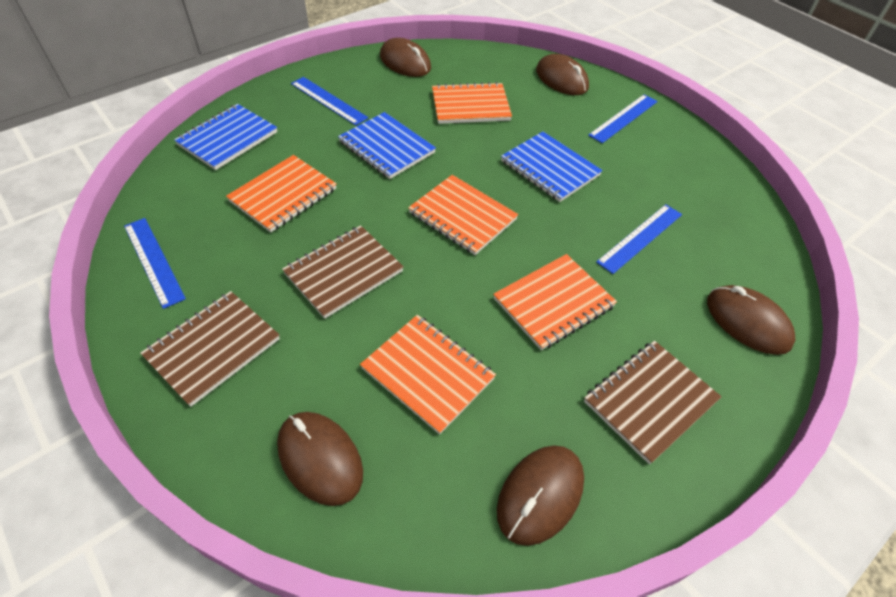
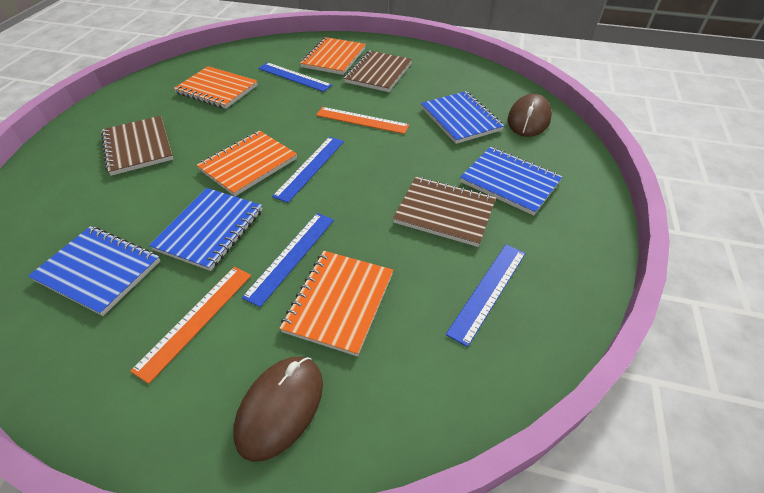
blue notebook: [174,104,277,170] [338,112,436,179] [501,132,603,202] = 3 -> [28,226,160,316] [149,188,262,271] [421,91,504,144] [460,147,563,216] = 4
brown mouse: [277,412,363,506] [380,38,431,77] [497,445,584,546] [536,54,589,95] [707,285,796,355] = 5 -> [234,356,323,462] [508,93,552,137] = 2
orange notebook: [226,155,337,233] [360,315,496,435] [408,175,518,255] [432,82,512,124] [493,254,617,350] = 5 -> [173,66,258,109] [197,131,297,196] [279,251,393,356] [300,37,366,75] = 4
orange ruler: none = 0 -> [130,266,252,384] [316,107,410,134] = 2

